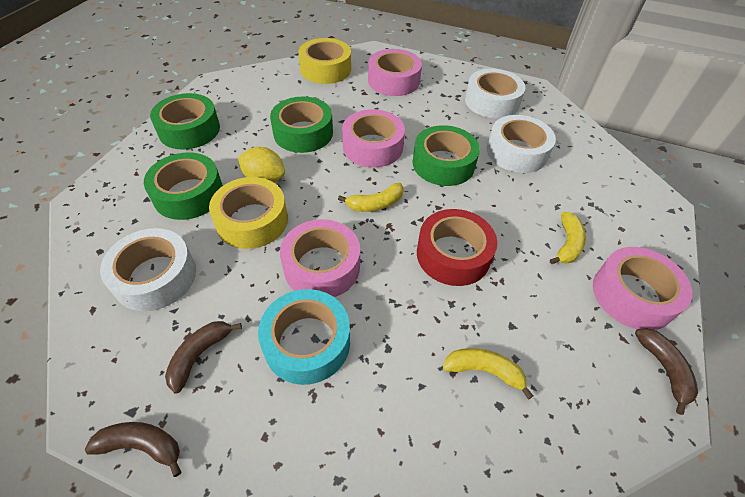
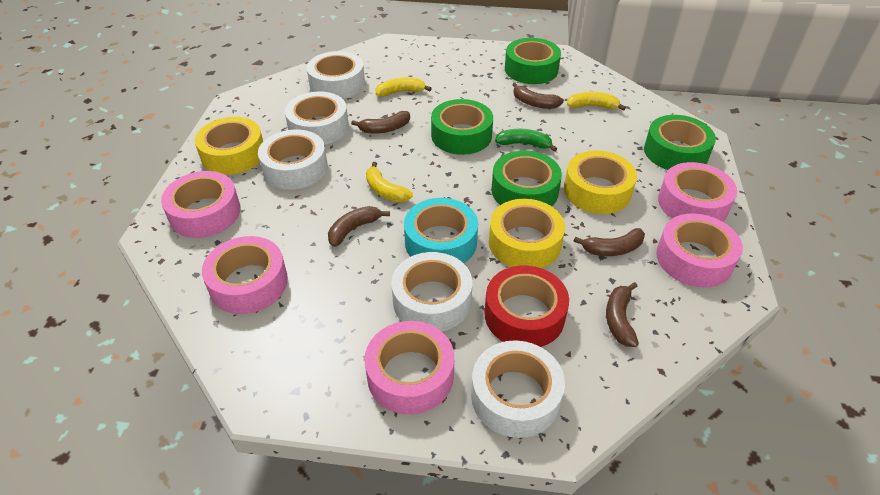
brown banana: [85,422,181,477] [165,321,242,394] [635,328,698,415] = 3 -> [328,206,390,247] [351,111,410,134] [512,83,564,109] [574,228,645,256] [606,282,639,347] = 5
green banana: none = 0 -> [495,129,557,152] = 1
pink tape: [280,219,360,297] [342,109,405,168] [368,49,422,96] [593,247,693,330] = 4 -> [161,171,241,238] [202,236,288,314] [364,321,454,414] [656,213,743,288] [658,162,737,221] = 5
white tape: [100,228,196,311] [465,69,526,119] [487,115,556,173] = 3 -> [258,129,328,190] [285,92,349,145] [307,51,365,99] [391,252,472,332] [471,340,565,438] = 5
yellow lemon: [238,147,285,182] = 1 -> none = 0
yellow tape: [209,177,288,249] [298,38,351,84] = 2 -> [195,117,263,175] [489,199,565,268] [564,150,637,214] = 3

